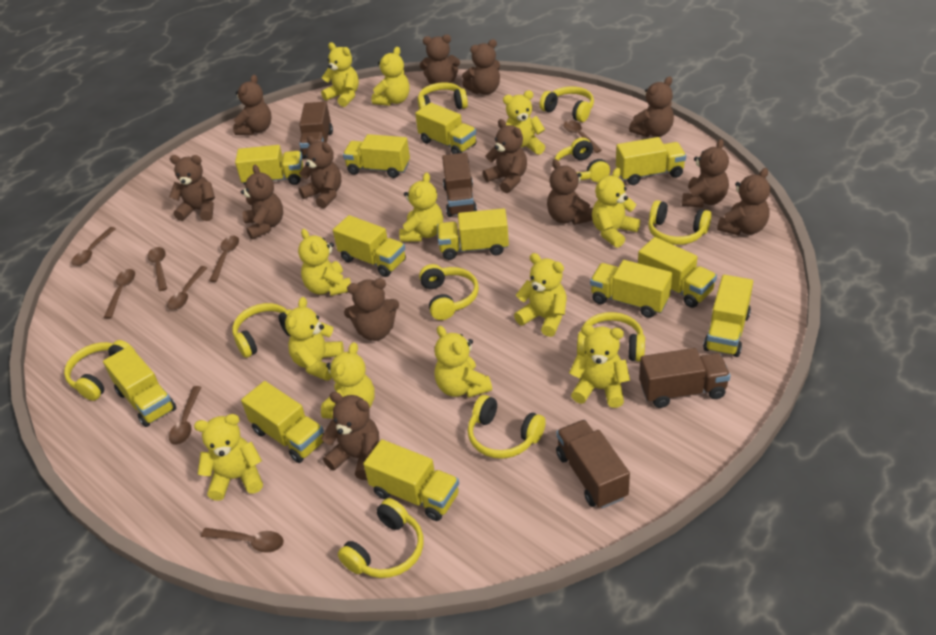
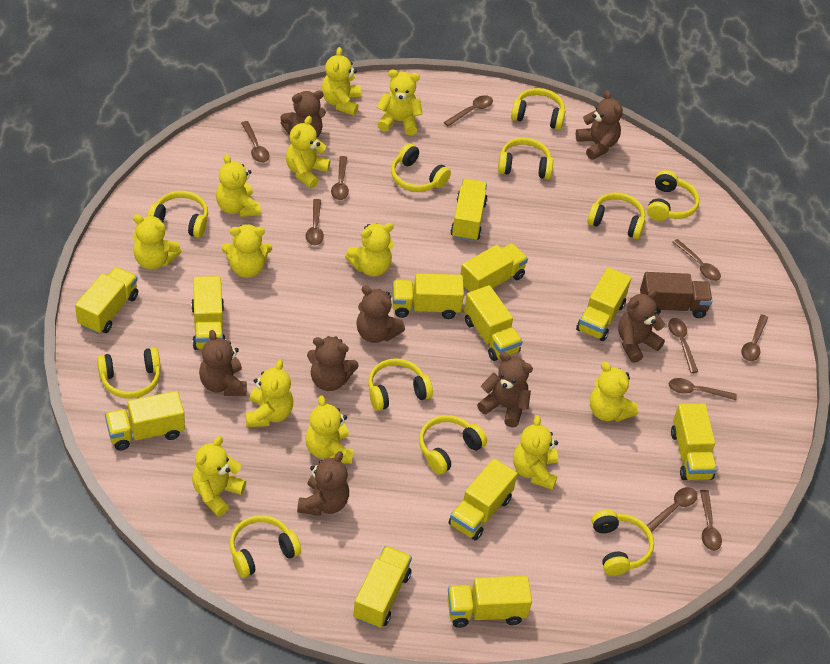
brown spoon: [71,227,116,266] [104,269,135,318] [147,247,167,291] [167,266,207,310] [169,386,201,445] [201,528,284,553] [209,235,239,282] [563,121,602,153] = 8 -> [241,121,269,163] [306,199,324,245] [331,156,349,200] [444,95,493,127] [647,487,697,532] [668,318,698,373] [668,378,737,400] [672,239,721,281] [700,490,722,551] [741,314,768,361] = 10
brown teddy bear: [169,155,215,221] [233,75,272,135] [241,165,283,239] [299,136,341,208] [321,392,379,480] [344,278,399,341] [420,35,460,84] [462,39,500,95] [483,119,527,193] [547,159,593,225] [629,77,674,137] [682,139,729,208] [717,168,770,236] = 13 -> [199,330,247,396] [280,90,326,138] [297,451,349,516] [307,336,359,391] [356,286,405,343] [477,352,533,428] [576,90,623,160] [618,290,665,363] = 8
brown truck: [299,102,333,159] [442,153,477,217] [556,420,630,509] [639,348,731,408] = 4 -> [640,272,712,318] = 1
yellow headphones: [64,340,136,401] [232,303,292,358] [338,498,423,578] [418,82,468,110] [419,264,479,320] [468,395,546,459] [539,86,594,122] [555,137,610,182] [577,312,645,362] [648,200,712,245] = 10 -> [97,348,161,399] [147,191,208,238] [230,515,301,578] [368,358,433,411] [391,143,451,192] [419,415,487,475] [498,138,553,179] [511,88,565,130] [587,192,645,239] [592,510,654,576] [647,170,699,221] = 11

